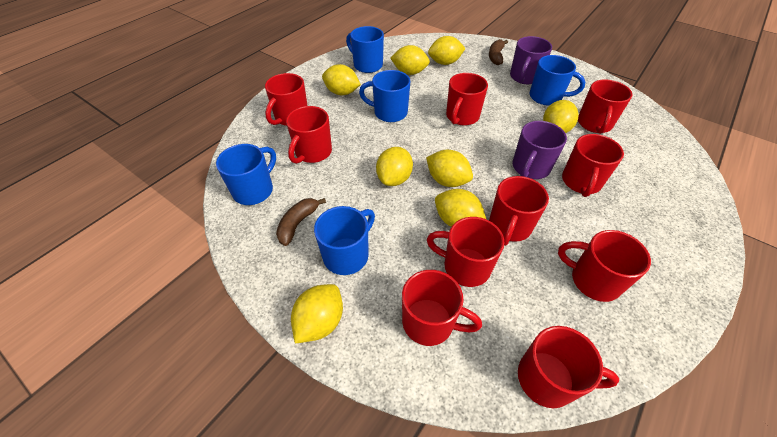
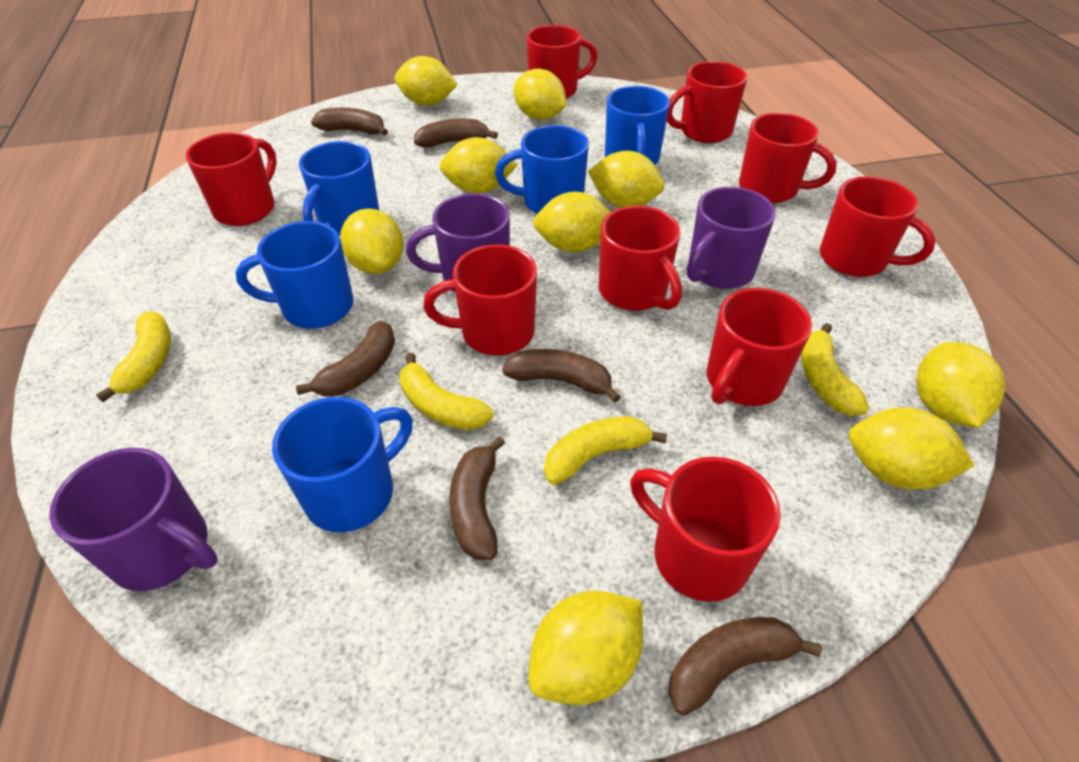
brown banana: [276,198,326,246] [489,39,508,65] = 2 -> [296,321,395,397] [311,108,388,136] [414,119,498,148] [449,436,505,560] [502,349,621,403] [668,617,822,715] = 6
purple mug: [510,36,552,84] [512,121,567,179] = 2 -> [49,448,217,591] [406,193,510,292] [687,187,776,289] = 3
red mug: [265,73,308,126] [286,106,332,164] [402,270,482,346] [427,217,504,287] [446,73,488,126] [489,176,549,246] [518,326,619,408] [558,230,651,302] [562,134,624,197] [578,80,632,134] = 10 -> [186,132,277,226] [423,244,537,356] [527,25,598,99] [599,206,682,311] [630,457,781,602] [667,61,747,143] [707,288,812,406] [739,113,836,203] [820,176,935,277] = 9
yellow banana: none = 0 -> [96,311,171,402] [399,353,494,430] [544,416,667,485] [801,323,869,416] = 4
yellow lemon: [291,284,343,344] [322,64,361,95] [376,147,413,186] [390,45,430,75] [426,150,473,187] [428,36,466,65] [435,189,487,227] [543,100,579,133] = 8 -> [340,208,403,274] [395,56,458,105] [439,137,517,194] [514,69,566,120] [529,591,643,705] [533,192,610,252] [588,151,665,208] [849,407,974,490] [916,342,1005,428] = 9

